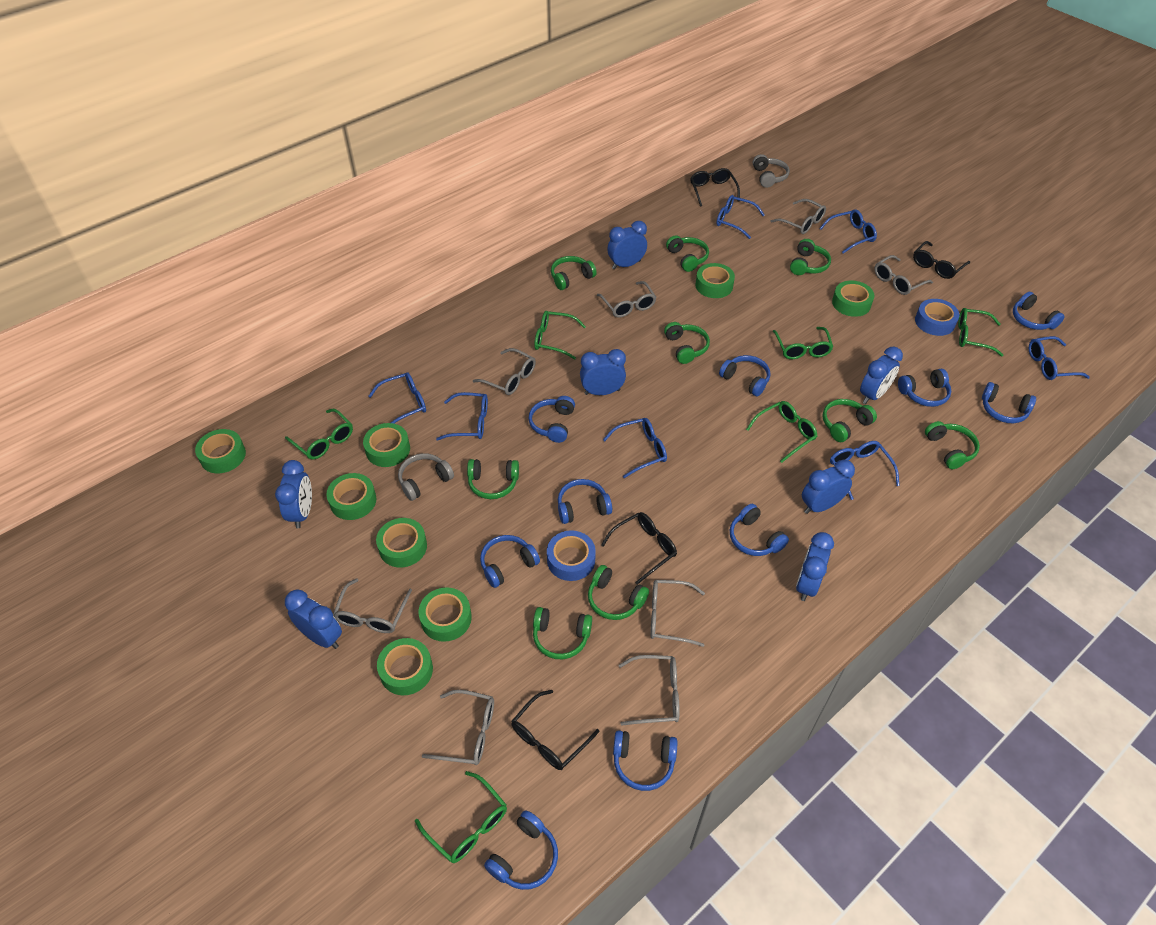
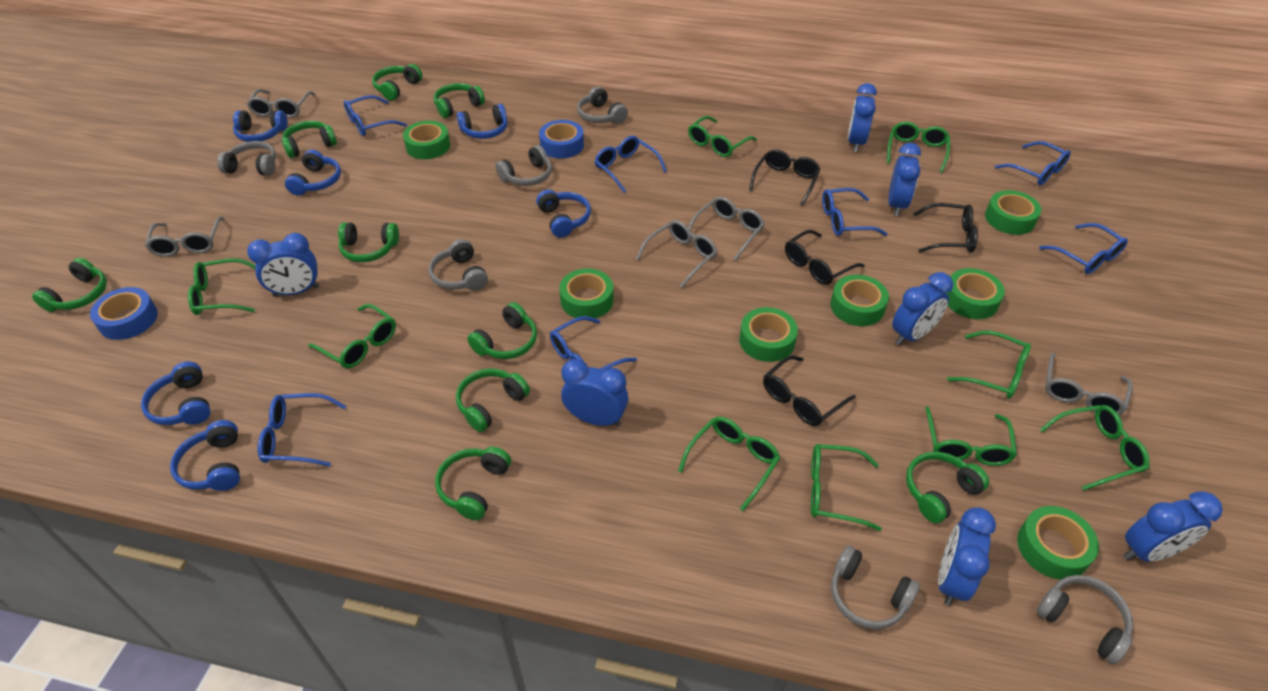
blue headphones: [480,535,540,588] [484,810,558,890] [528,396,575,443] [558,479,612,524] [613,730,677,791] [719,355,770,396] [730,504,789,556] [898,369,951,407] [982,382,1036,423] [1013,292,1065,330] = 10 -> [141,361,211,425] [170,420,240,491] [233,110,288,142] [285,150,341,196] [457,104,508,139] [536,190,591,238] = 6
green glasses: [285,409,353,460] [415,771,507,863] [534,311,586,360] [746,401,817,463] [772,327,833,359] [958,308,1004,357] = 6 -> [188,259,255,315] [308,304,396,368] [678,416,780,511] [688,116,757,157] [811,444,882,531] [887,122,950,173] [925,406,1017,466] [947,331,1031,399] [1039,405,1150,491] = 9
green tape: [195,429,246,473] [326,473,377,520] [363,423,410,467] [376,518,427,567] [377,638,433,695] [419,587,472,642] [695,263,735,298] [832,281,874,317] = 8 -> [403,121,450,159] [559,269,614,318] [739,307,798,362] [830,275,889,326] [945,268,1005,319] [985,190,1041,235] [1017,506,1099,580] = 7
grey glasses: [333,578,412,633] [422,690,494,765] [473,348,536,395] [597,281,656,318] [618,655,680,726] [650,580,705,647] [770,199,826,234] [874,255,933,295] = 8 -> [145,217,224,257] [247,89,315,118] [636,220,718,287] [688,197,765,261] [1045,353,1133,415] = 5
grey headphones: [398,453,454,501] [753,154,790,188] = 2 -> [217,141,276,176] [428,239,488,291] [495,145,552,186] [577,86,628,124] [831,546,920,630] [1036,575,1133,665] = 6

